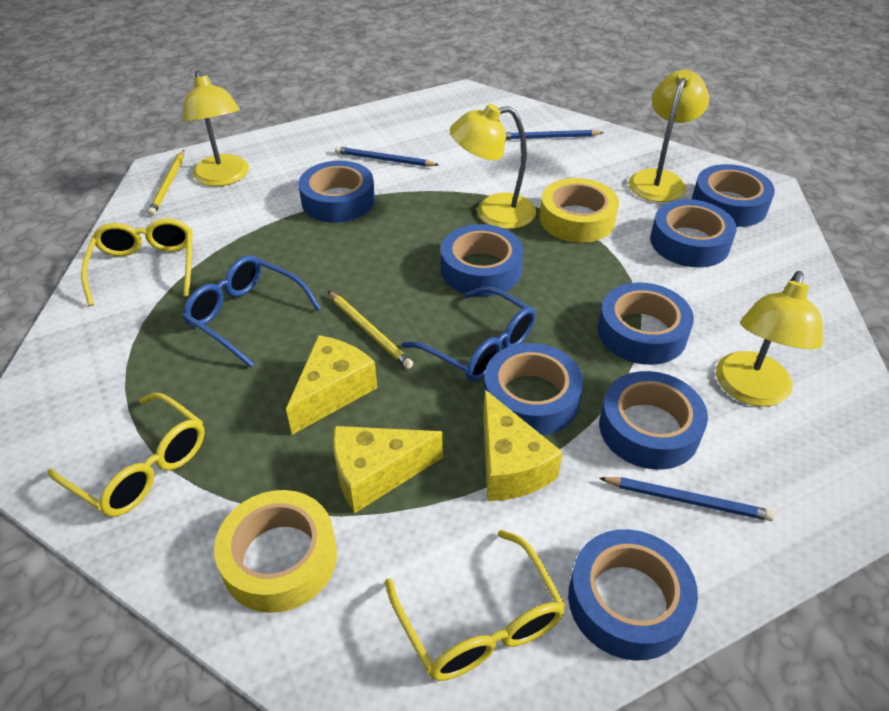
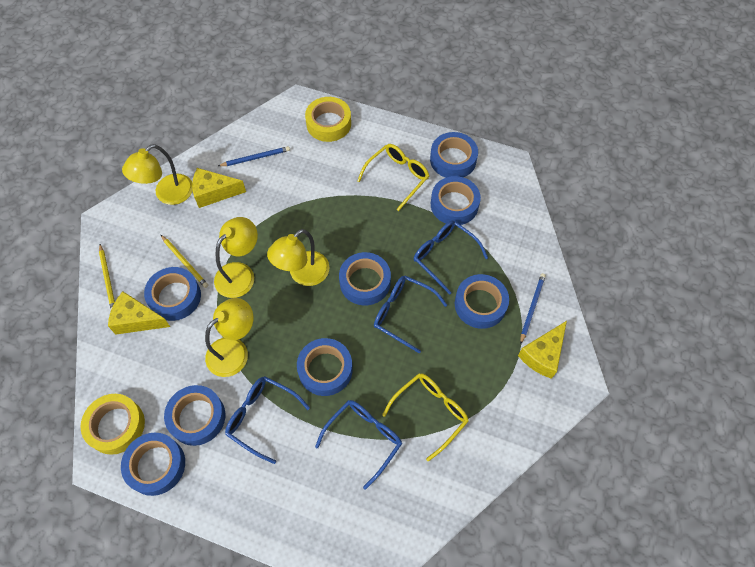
blue glasses: [182,255,321,368] [402,287,536,382] = 2 -> [225,376,310,464] [315,400,402,490] [374,276,447,353] [414,221,488,295] = 4
blue pencil: [335,146,439,167] [506,130,604,140] [599,477,775,521] = 3 -> [218,146,290,166] [520,273,546,344] = 2
yellow glasses: [47,392,205,517] [81,218,193,306] [385,530,566,681] = 3 -> [357,144,429,211] [382,373,469,462] = 2

